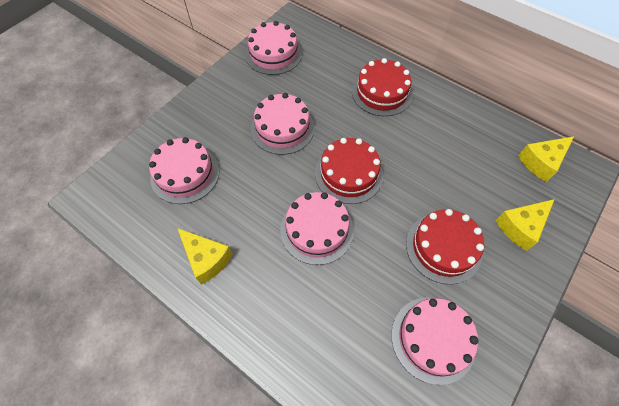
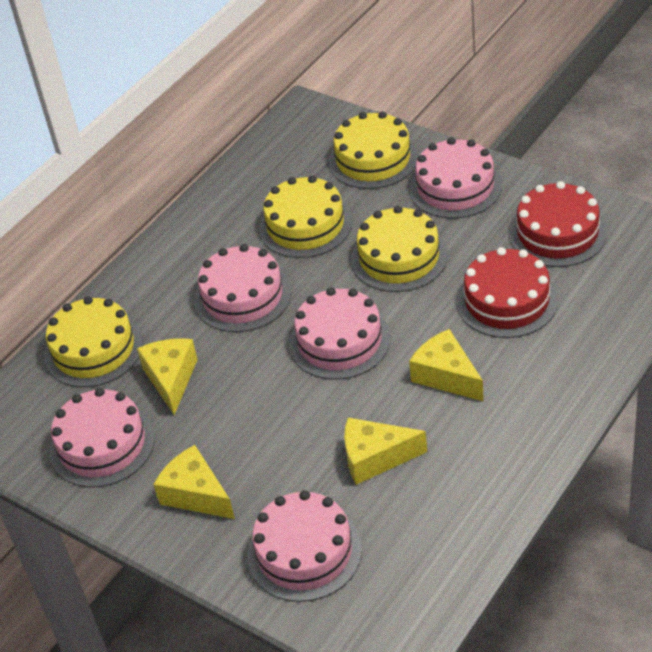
red cake: [315,138,383,204] [352,58,413,116] [406,209,484,284] = 3 -> [457,247,558,338] [509,181,607,267] = 2
yellow cake: none = 0 -> [45,296,143,387] [259,176,352,258] [329,111,418,189] [351,206,448,292] = 4
yellow cheese: [177,228,233,285] [495,199,555,251] [518,136,574,182] = 3 -> [137,338,198,415] [153,445,235,519] [344,418,427,485] [409,329,484,401] = 4

